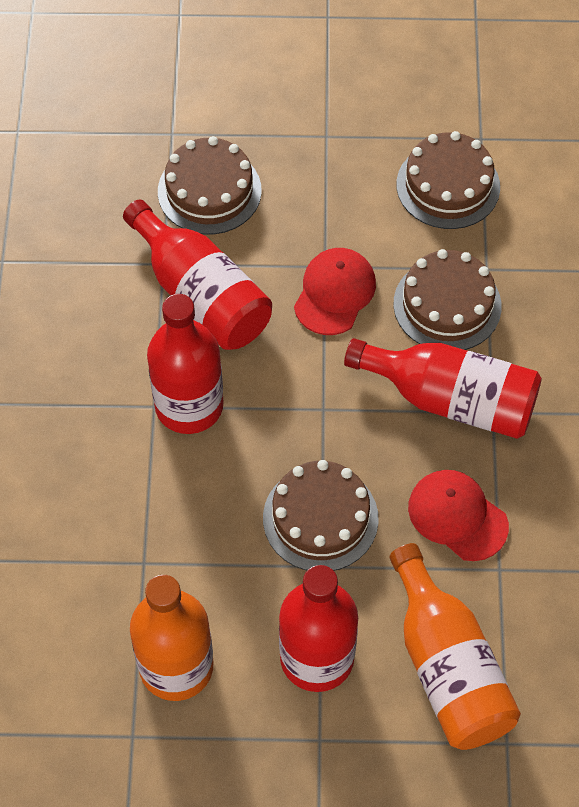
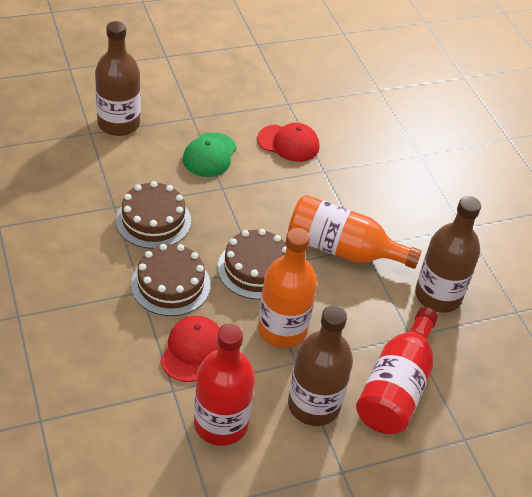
brown bottle: none = 0 -> [95,21,141,136] [288,305,353,426] [415,196,481,313] = 3
brown cake: [158,136,262,235] [263,460,379,571] [394,249,502,350] [397,131,500,229] = 4 -> [116,181,191,249] [131,244,211,316] [217,229,287,299] = 3
green cap: none = 0 -> [183,132,237,177] = 1
red bottle: [123,200,272,350] [147,294,224,434] [279,565,358,692] [344,338,542,439] = 4 -> [194,323,255,446] [356,307,438,434] = 2

